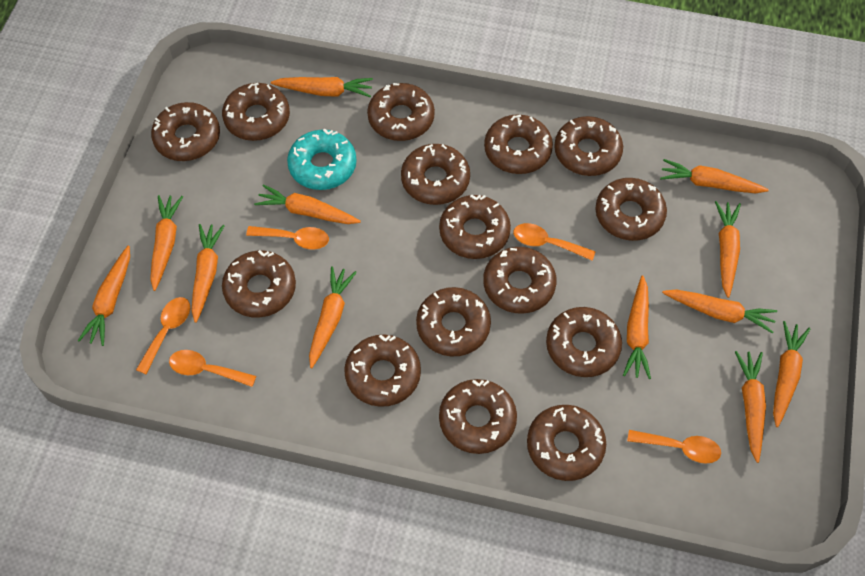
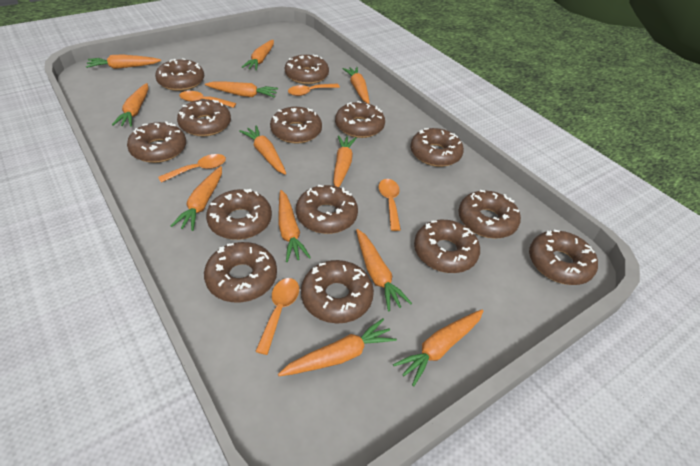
brown donut: [151,102,220,161] [222,83,290,141] [222,250,296,317] [344,335,421,407] [367,83,435,141] [401,144,470,205] [416,287,491,357] [439,194,511,259] [439,379,517,454] [483,247,557,314] [484,114,553,174] [527,405,606,481] [546,307,622,377] [554,116,623,176] [595,178,667,241] = 15 -> [127,121,186,163] [155,58,204,91] [177,100,231,136] [204,242,277,302] [206,189,272,240] [270,107,322,144] [285,54,329,84] [296,185,358,234] [301,260,374,323] [335,101,385,138] [410,128,464,167] [414,220,480,273] [458,190,521,239] [529,230,598,285] = 14
turquoise donut: [287,129,357,190] = 1 -> none = 0

